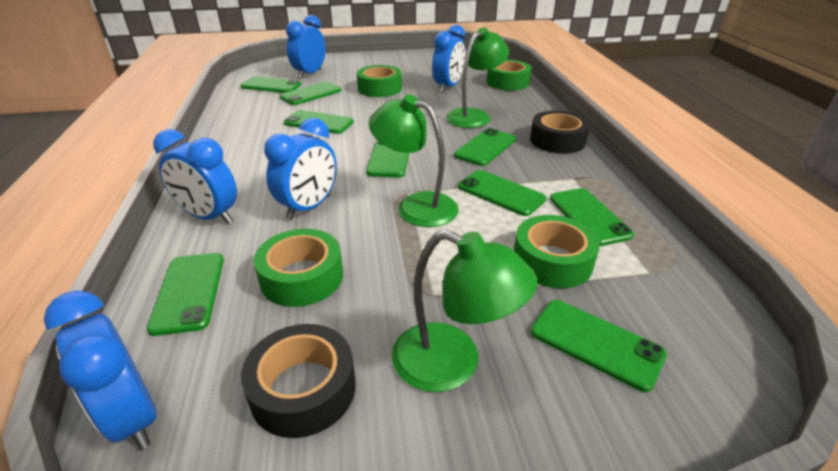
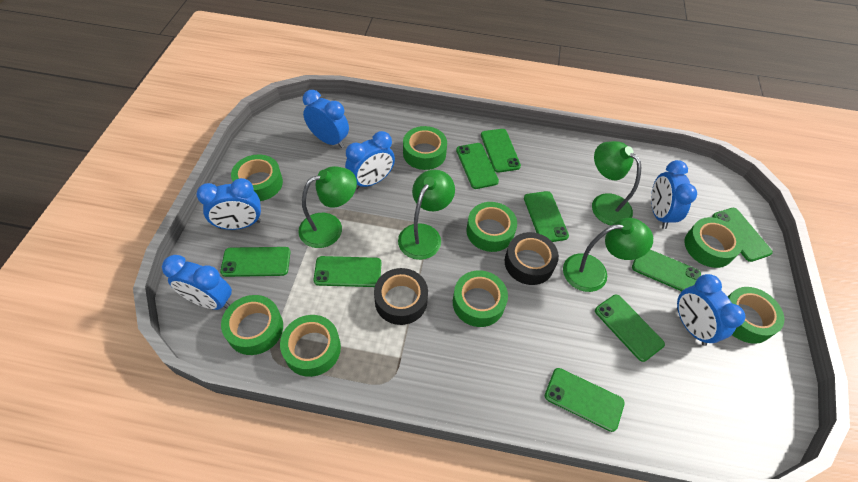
blue clock: [44,291,157,450] [153,129,237,224] [264,118,337,220] [286,15,326,79] [432,25,465,92] = 5 -> [162,255,232,310] [196,178,261,230] [303,90,349,148] [345,131,395,189] [651,160,697,229] [677,274,745,346] = 6
green lamp: [369,95,459,227] [391,230,537,392] [446,27,509,128] = 3 -> [298,166,357,248] [398,170,455,260] [563,218,653,292] [592,141,641,226] = 4
green tape: [254,229,343,307] [357,65,402,97] [487,60,532,90] [514,215,600,288] = 4 -> [221,295,283,355] [231,154,283,201] [280,315,341,377] [403,126,447,170] [453,270,508,327] [466,202,517,252] [684,217,743,268] [728,287,785,344] = 8

